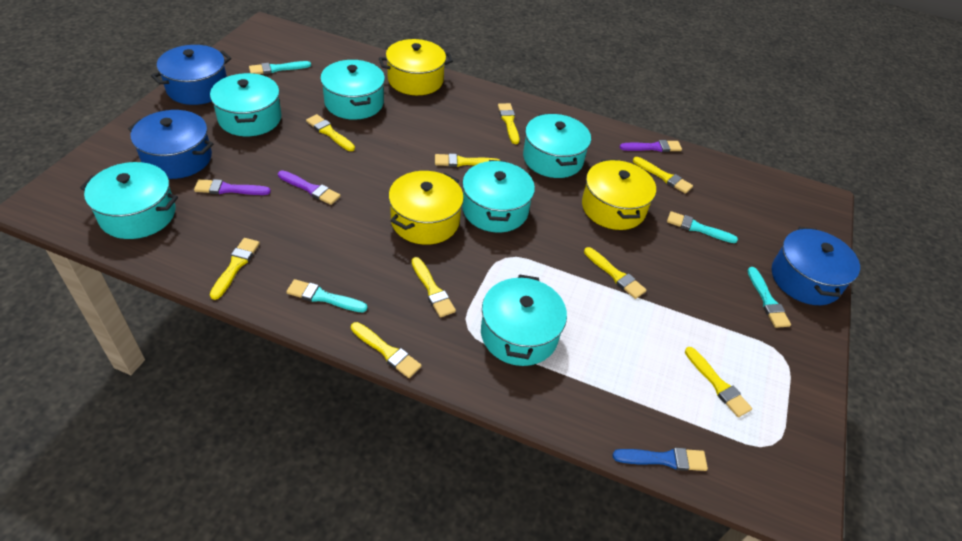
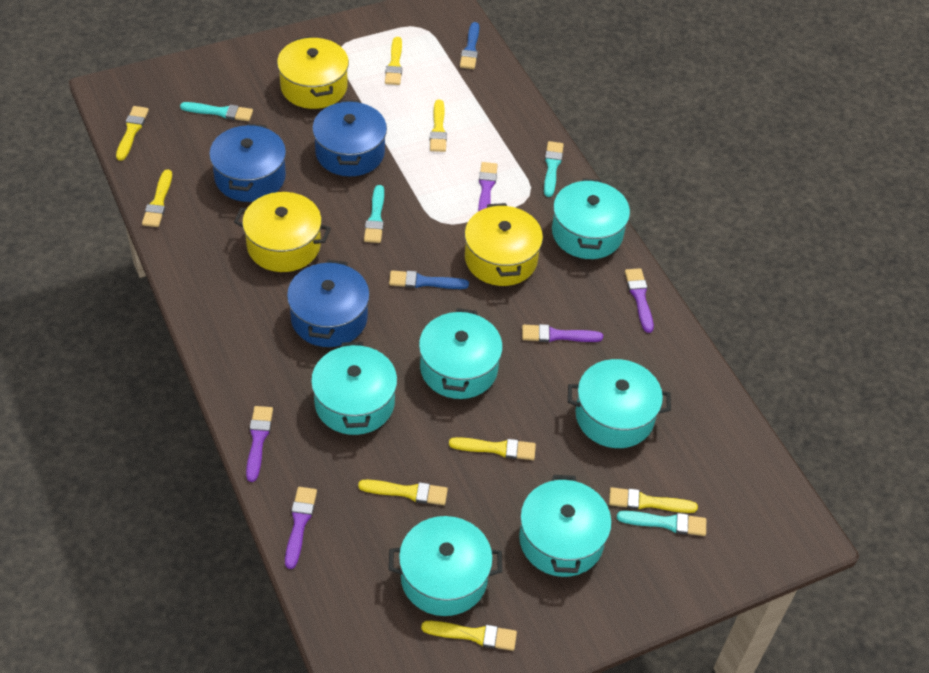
blue brush: [612,448,708,471] = 1 -> [389,271,469,289] [460,22,479,69] = 2
purple brush: [194,179,271,195] [278,170,341,205] [620,140,682,152] = 3 -> [246,406,273,482] [285,487,317,569] [478,162,498,212] [522,324,603,342] [625,268,654,333] = 5
yellow brush: [210,238,260,300] [306,114,355,151] [351,322,422,378] [411,257,456,317] [435,153,501,167] [498,103,519,144] [584,247,647,299] [633,157,693,194] [685,347,752,417] = 9 -> [116,106,149,161] [142,169,172,227] [358,480,448,505] [385,37,402,85] [421,621,517,651] [430,100,447,152] [449,437,536,460] [609,487,698,513] = 8

